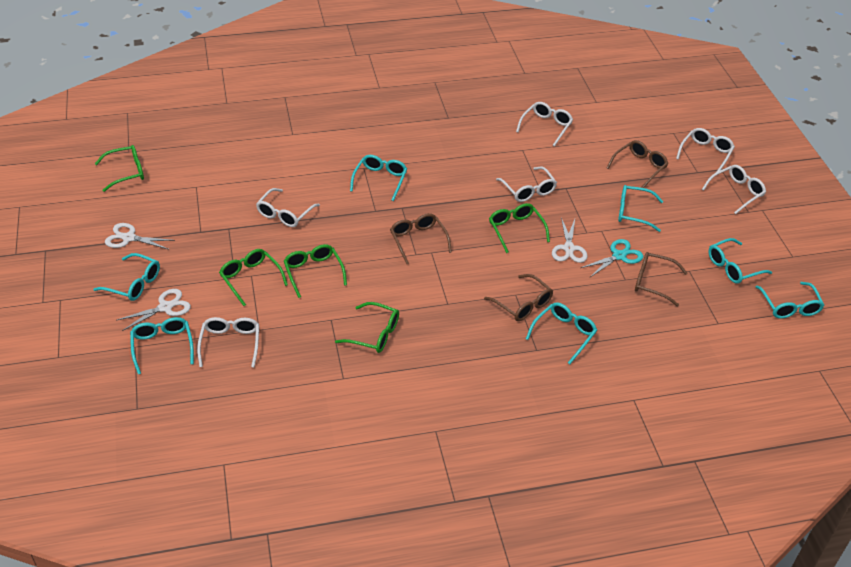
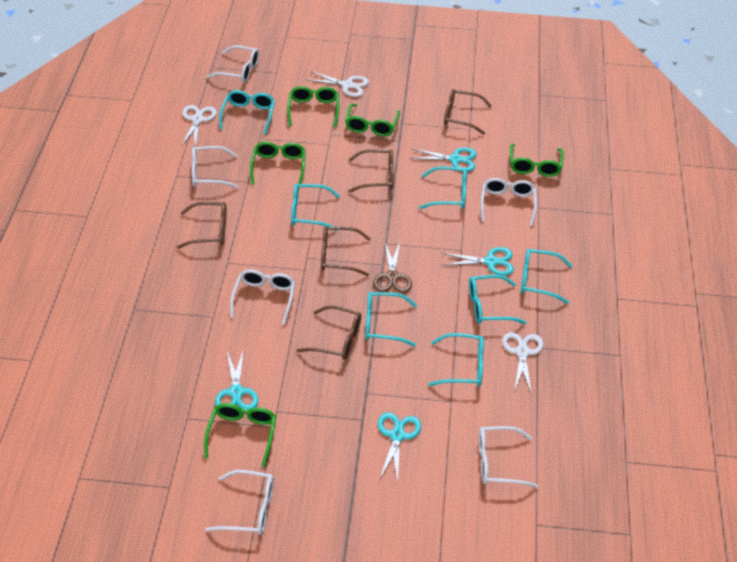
brown glasses: [390,213,452,264] [484,274,553,321] [607,140,668,188] [635,252,687,306] = 4 -> [177,202,227,249] [297,305,361,360] [321,226,371,276] [348,149,394,193] [444,89,492,135] = 5
brown scissors: none = 0 -> [373,242,412,293] = 1
turquoise scissors: [581,239,643,277] = 1 -> [215,348,258,410] [378,412,421,483] [410,147,477,172] [442,247,514,276] = 4

